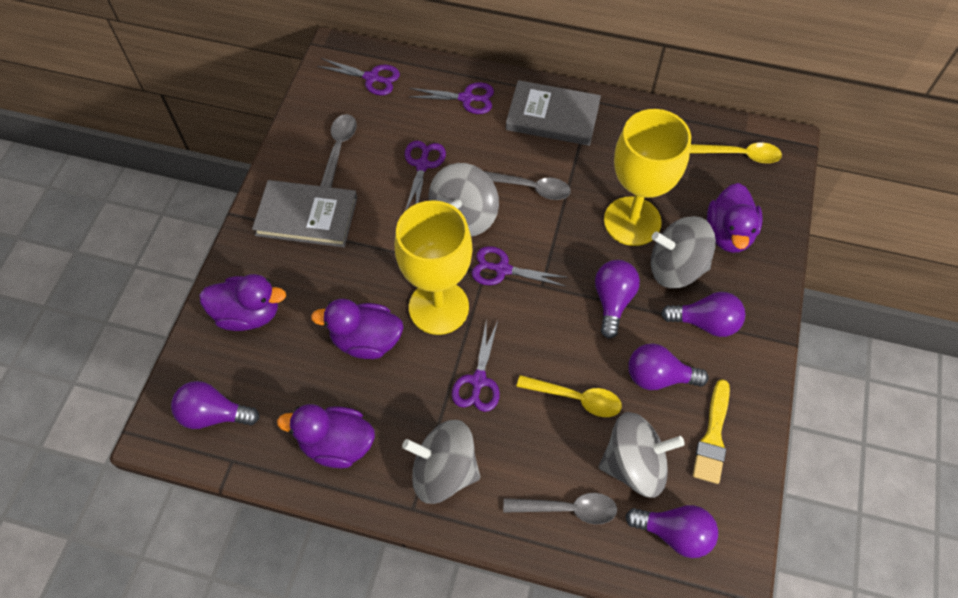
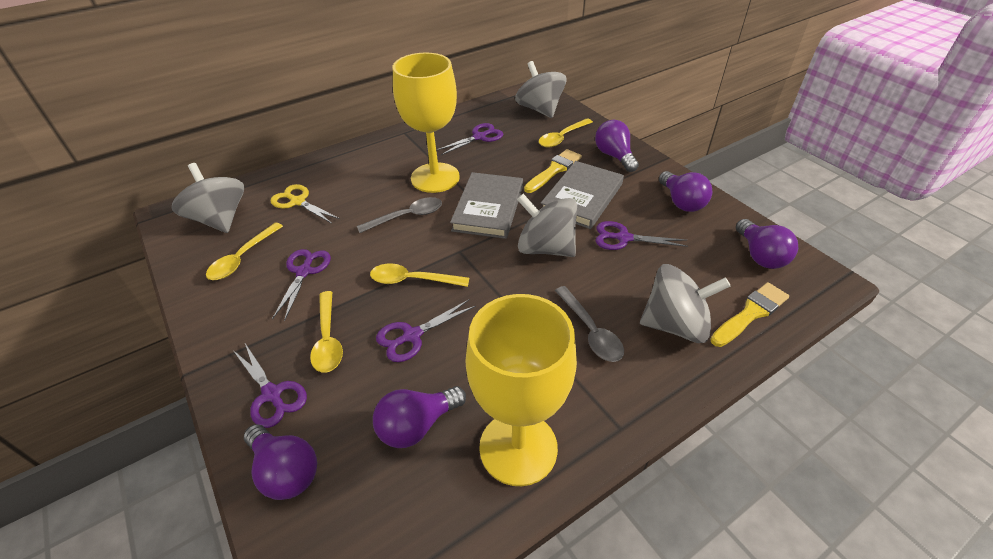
grey spoon: [320,114,357,187] [484,171,571,200] [503,493,617,525] = 3 -> [357,197,442,233] [555,286,624,362] = 2
purple duck: [199,274,286,331] [277,404,375,468] [311,299,404,359] [707,183,763,253] = 4 -> none = 0
yellow brush: [693,379,730,484] = 1 -> [524,149,582,193] [710,282,789,347] = 2
yellow scissors: none = 0 -> [270,184,340,224] = 1
yellow spoon: [516,375,622,417] [690,143,782,163] = 2 -> [206,223,283,280] [310,291,343,373] [370,264,469,287] [539,118,593,148] = 4

